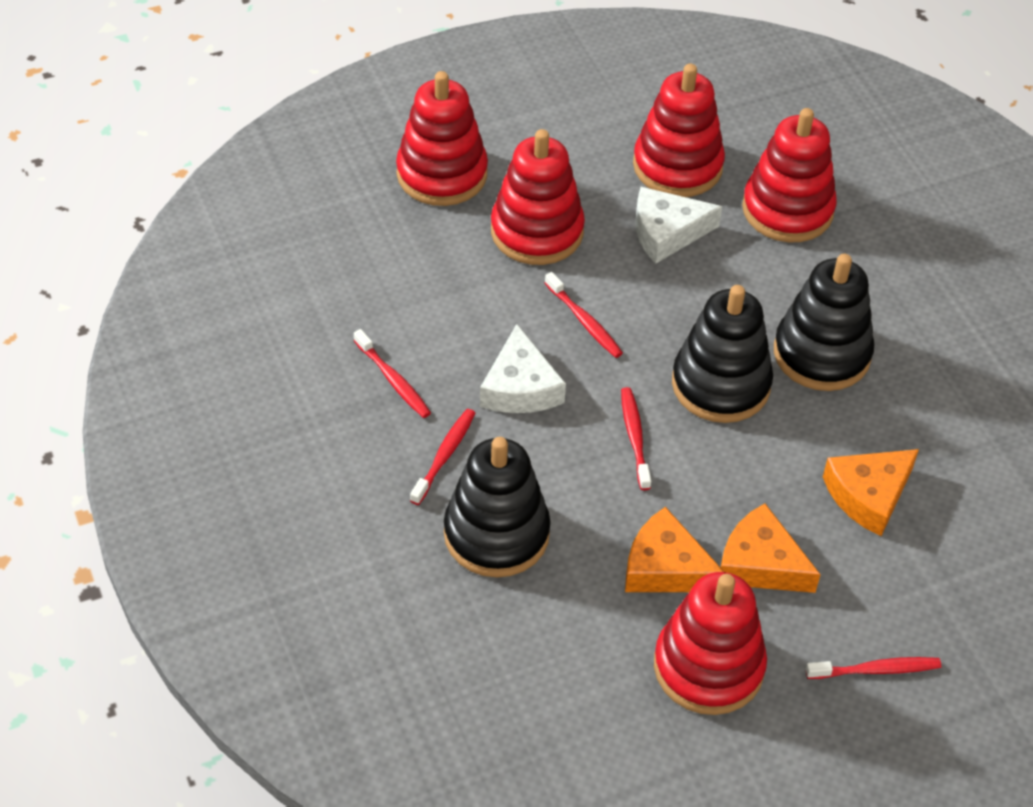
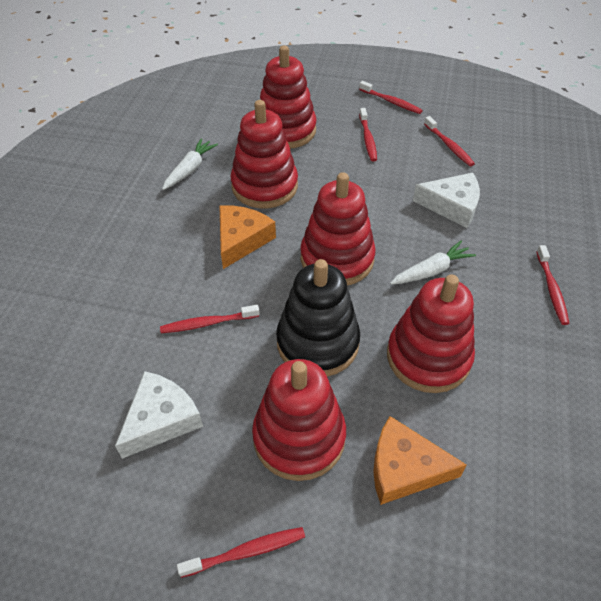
black stacking toy: [444,437,550,577] [672,285,773,423] [774,254,874,391] = 3 -> [276,259,360,377] = 1
orange cheese: [625,507,724,592] [721,503,821,593] [823,449,919,536] = 3 -> [219,205,276,269] [373,416,467,505] = 2
red toothbrush: [354,329,431,418] [410,409,475,505] [545,272,623,358] [621,387,651,490] [806,657,941,679] = 5 -> [160,305,260,333] [177,527,305,578] [359,81,423,114] [359,108,377,161] [424,116,475,166] [536,245,570,325] = 6
white carrot: none = 0 -> [162,138,218,190] [390,241,476,285] = 2

